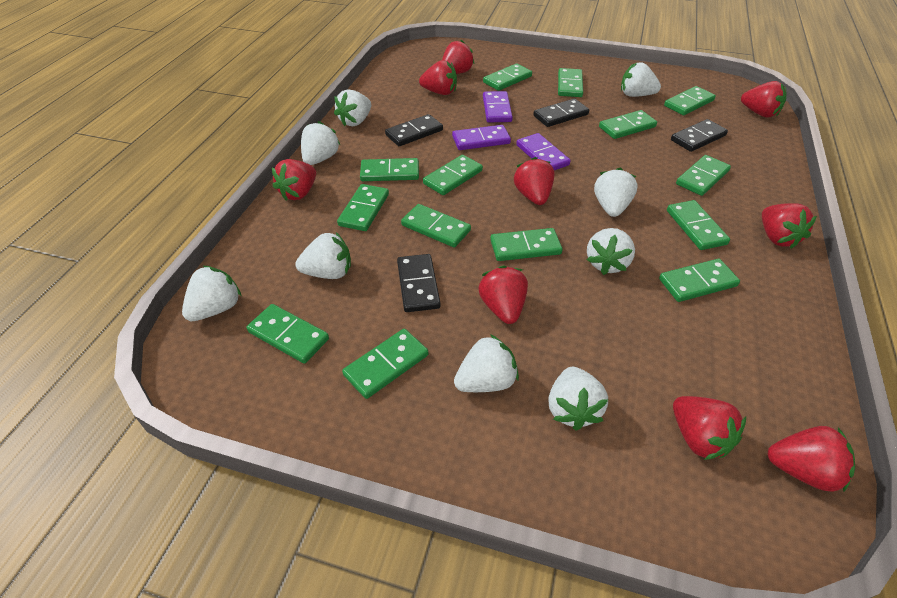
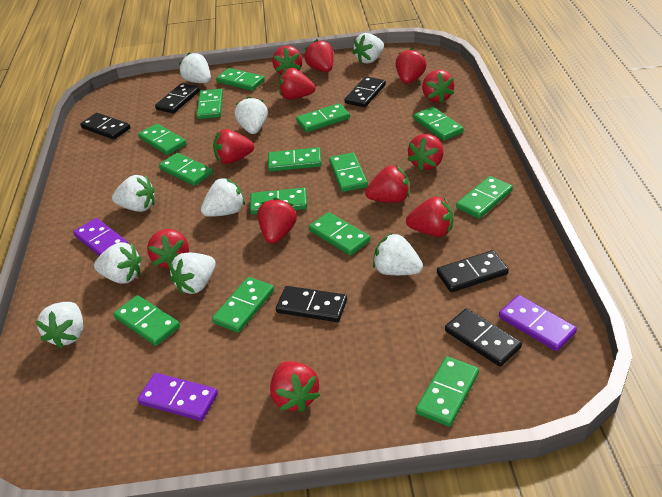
black domino: [385,114,443,146] [397,254,441,312] [533,99,589,127] [671,119,728,152] = 4 -> [80,113,131,140] [155,83,200,113] [276,286,347,322] [345,76,386,107] [437,250,509,292] [445,308,522,367] = 6
red strawberry: [272,159,316,201] [419,60,457,95] [442,40,474,74] [478,265,528,324] [514,157,554,205] [673,396,746,460] [741,81,787,118] [762,203,817,249] [768,426,855,492] = 9 -> [147,229,189,269] [213,129,254,164] [257,198,297,244] [270,361,320,412] [272,46,302,75] [279,68,315,100] [305,39,334,72] [365,165,410,203] [396,48,427,84] [406,197,453,237] [407,134,443,171] [422,70,454,104] = 12

